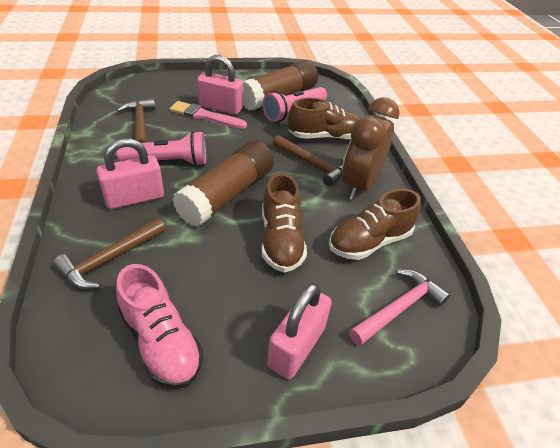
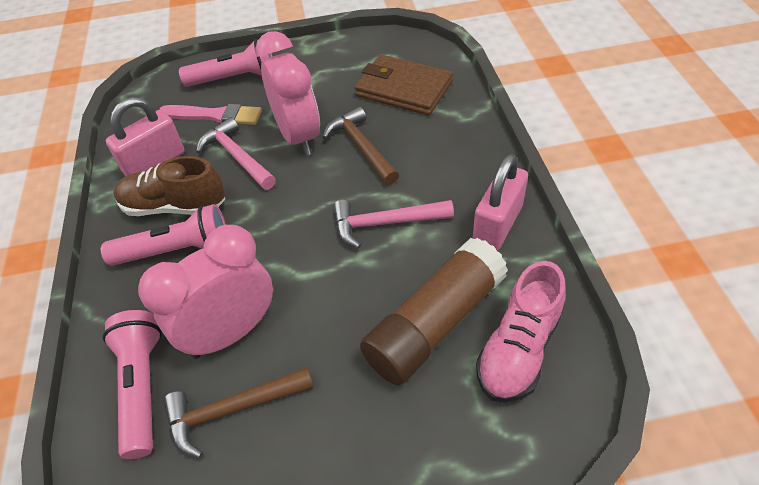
brown clock: [342,97,400,200] = 1 -> none = 0
brown glue stick: [172,140,274,227] [243,60,318,110] = 2 -> [360,238,508,385] = 1
brown hammer: [53,218,166,289] [117,98,156,143] [273,135,344,186] = 3 -> [164,367,314,458] [323,107,399,185] = 2
brown shoe: [262,173,307,273] [288,98,361,140] [329,189,421,260] = 3 -> [114,156,225,216] = 1
brown wallet: none = 0 -> [354,55,453,115] = 1
pink clock: none = 0 -> [138,225,273,359] [255,31,320,156] = 2
pink flashlight: [116,131,206,166] [262,87,327,122] = 2 -> [101,204,226,266] [103,310,162,459] [179,39,273,87] = 3
pink hammer: [349,270,450,346] = 1 -> [196,117,276,190] [333,200,454,248] = 2
pink padlock: [97,138,164,209] [197,55,243,115] [267,283,332,379] = 3 -> [106,97,185,176] [473,154,528,251] = 2

